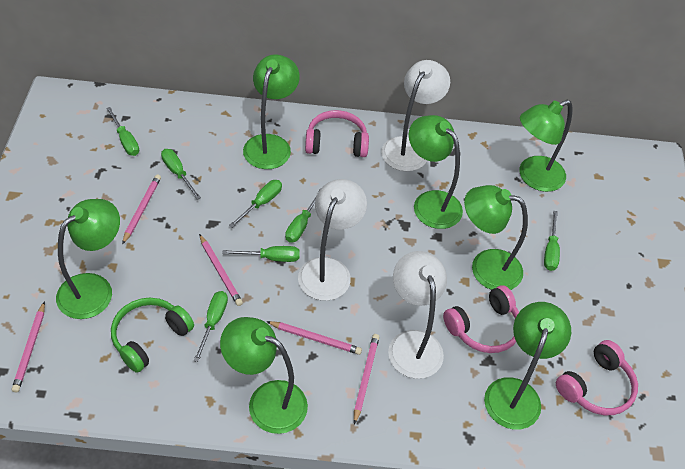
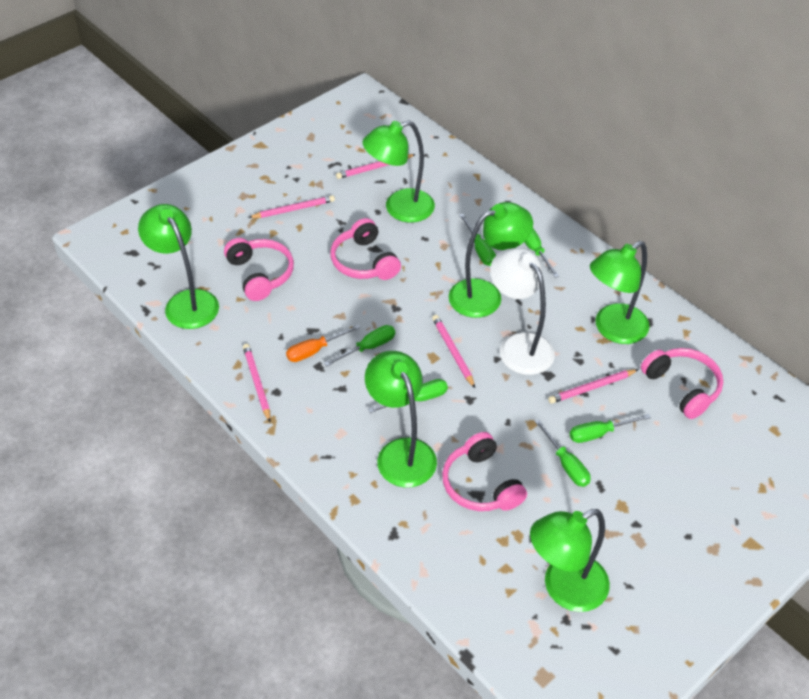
green headphones: [111,298,194,373] = 1 -> none = 0
green lamp: [56,199,120,319] [220,317,308,434] [243,54,300,169] [409,115,463,229] [464,185,528,290] [484,302,571,430] [519,100,572,192] = 7 -> [138,204,219,329] [363,120,435,222] [365,351,437,488] [449,202,533,318] [530,509,610,612] [590,241,650,344] = 6
green screwdriver: [106,107,139,156] [161,149,201,200] [194,291,228,362] [222,246,300,262] [229,180,282,228] [285,188,321,242] [544,211,560,271] = 7 -> [324,325,395,366] [368,379,448,413] [459,214,496,266] [524,228,559,278] [535,419,590,487] [570,414,651,443] = 6
orange screwdriver: none = 0 -> [286,325,361,362] = 1
pink headphones: [305,110,369,157] [443,285,519,353] [556,340,638,415] = 3 -> [224,238,294,301] [331,218,401,280] [442,432,527,511] [641,348,723,419] = 4
white lamp: [298,179,367,301] [381,60,450,171] [388,251,447,379] = 3 -> [490,248,555,375] = 1

